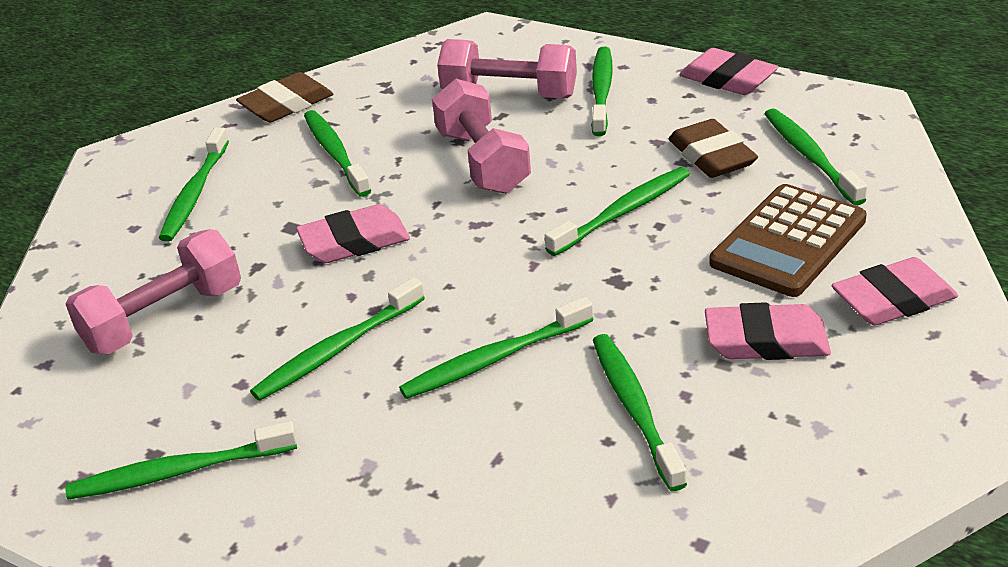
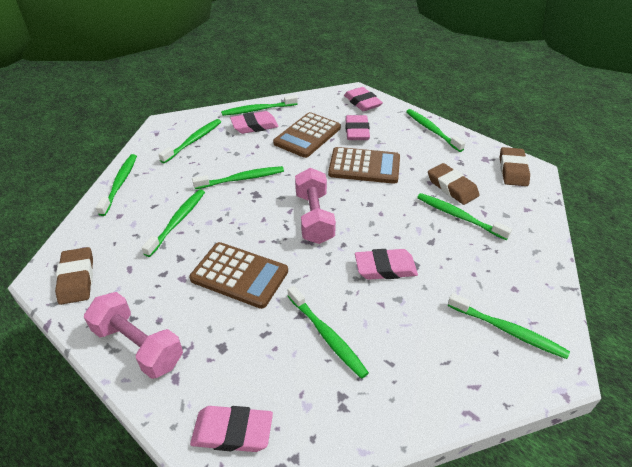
brown calculator: [710,184,867,297] = 1 -> [189,242,288,309] [273,112,341,158] [328,147,400,184] = 3
brown eraser: [236,72,333,122] [669,119,758,178] = 2 -> [55,247,93,305] [428,163,480,205] [500,147,530,186] = 3
pink dumbbell: [66,229,241,354] [432,79,531,194] [437,39,577,98] = 3 -> [84,292,183,379] [295,168,336,244] = 2
pink eraser: [296,204,410,263] [679,48,778,95] [705,302,831,360] [832,257,958,325] = 4 -> [190,406,273,452] [230,111,278,134] [344,87,383,111] [345,115,370,140] [355,249,418,280] = 5

